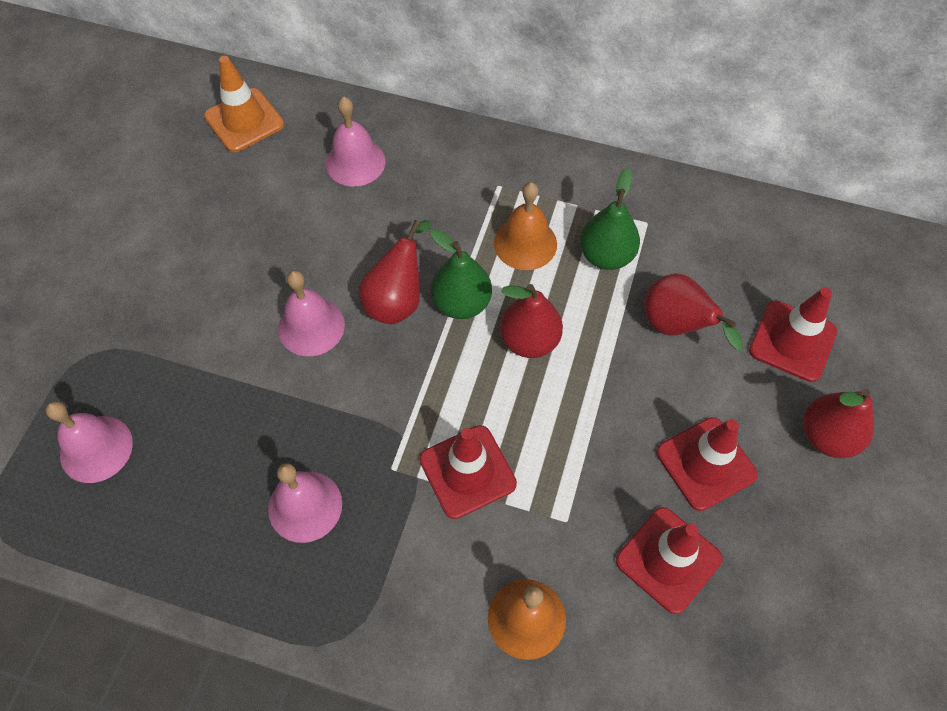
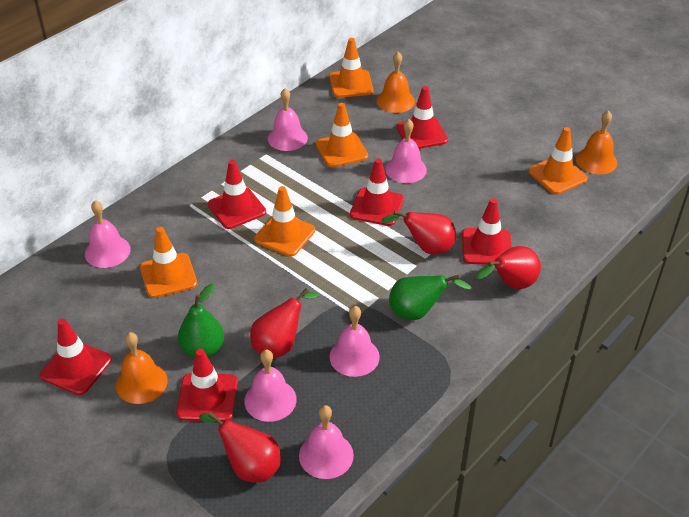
orange bell: [488,579,566,660] [494,182,557,270] = 2 -> [116,332,168,404] [377,52,415,113] [576,110,617,175] = 3
orange traffic cone: [204,56,284,152] = 1 -> [140,227,197,298] [254,186,315,257] [316,103,368,168] [329,38,374,98] [529,127,588,194] = 5
pink bell: [46,401,133,483] [268,463,342,543] [278,270,345,356] [326,96,386,186] = 4 -> [85,200,131,268] [244,350,297,422] [268,88,308,151] [299,405,354,479] [330,306,380,377] [385,119,427,183] = 6
red traffic cone: [419,425,517,519] [616,507,723,614] [657,417,758,511] [749,288,837,382] = 4 -> [40,319,112,395] [176,349,238,422] [208,160,266,229] [350,159,404,226] [397,86,448,149] [462,198,512,265] = 6

